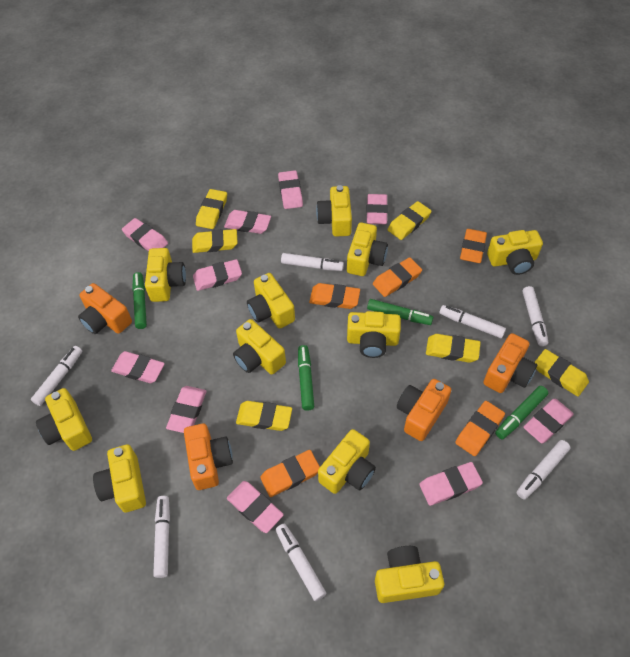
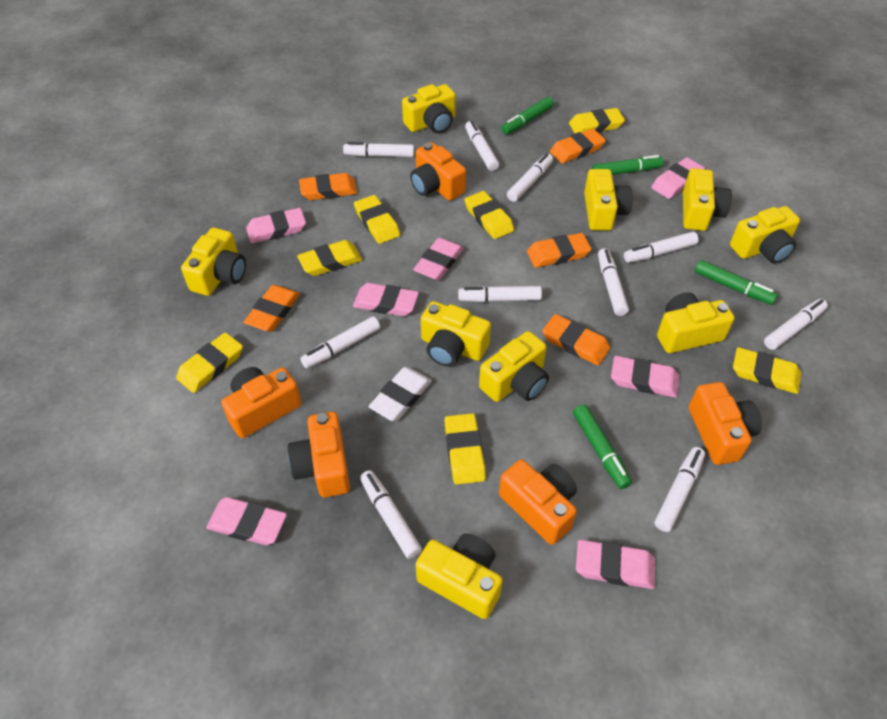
orange camera: [78,283,132,334] [184,423,233,490] [397,379,451,441] [484,333,537,393] = 4 -> [221,367,302,438] [288,412,350,497] [410,142,466,201] [499,459,577,545] [689,382,762,465] = 5
pink eraser: [111,351,165,383] [122,218,168,251] [166,386,207,433] [193,259,242,291] [224,210,271,234] [227,481,284,533] [278,170,303,209] [366,194,388,224] [419,462,483,506] [523,399,574,444] = 10 -> [206,497,287,545] [246,208,306,243] [353,283,419,316] [413,238,463,280] [576,540,655,589] [611,356,679,398] [651,157,705,199] = 7
white eraser: none = 0 -> [369,367,432,421] = 1
white marker: [31,346,82,406] [153,496,170,578] [276,524,327,601] [281,253,344,271] [439,305,506,338] [517,440,571,500] [522,286,548,346] = 7 -> [300,316,380,369] [343,142,414,157] [360,470,422,559] [458,286,542,302] [465,121,499,171] [507,153,553,202] [598,248,629,316] [624,232,699,263] [655,447,705,532] [764,299,828,350] = 10
yellow camera: [36,388,92,451] [93,444,146,513] [145,248,186,302] [233,319,286,375] [247,273,295,328] [316,185,352,237] [318,429,376,494] [347,223,388,276] [347,311,401,358] [375,546,444,603] [487,230,543,275] = 11 -> [181,228,246,296] [402,84,456,134] [416,533,503,619] [421,301,491,367] [479,331,549,402] [584,169,633,231] [657,292,735,353] [683,168,732,231] [730,206,800,264] = 9
yellow eraser: [192,229,238,253] [196,189,227,229] [236,401,292,431] [387,201,432,240] [426,334,481,363] [534,349,589,397] = 6 -> [176,332,243,393] [297,240,362,276] [354,195,400,244] [445,413,486,484] [464,191,514,239] [569,108,625,133] [733,347,801,394] = 7

